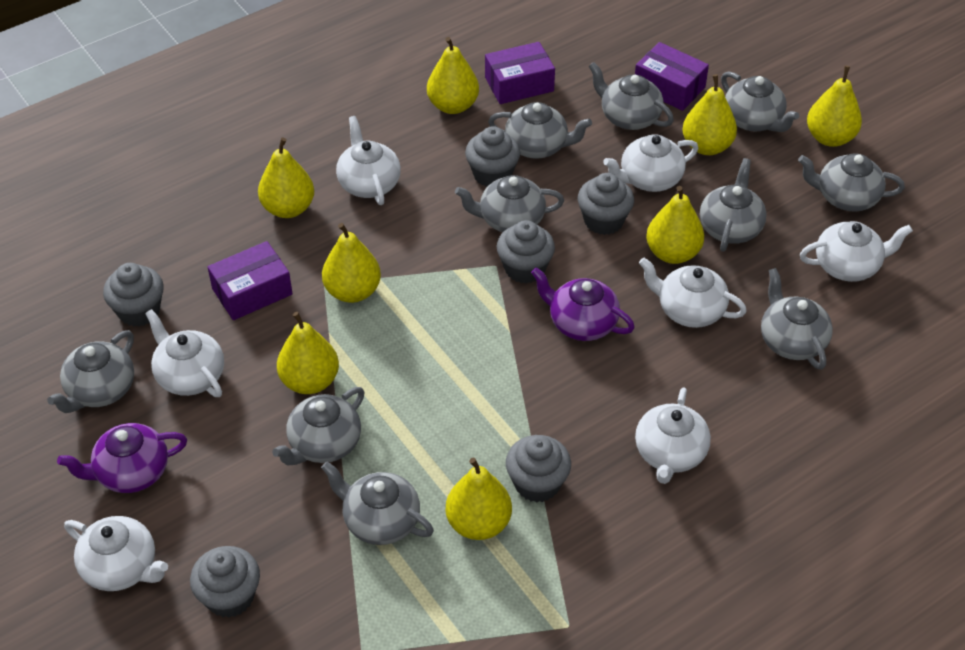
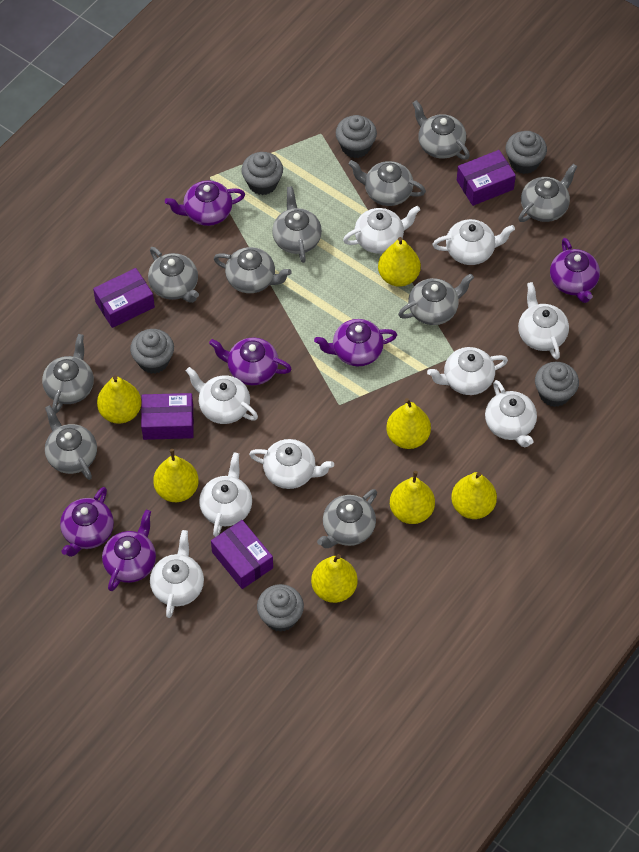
purple box: [208,241,293,320] [485,42,555,104] [635,42,709,111] = 3 -> [93,268,155,328] [141,393,194,440] [211,520,273,589] [457,150,516,206] = 4
purple teapot: [57,423,187,493] [531,267,635,341] = 2 -> [60,487,114,557] [102,510,156,591] [165,180,245,226] [209,337,292,385] [314,319,397,366] [550,238,600,303] = 6
white teapot: [64,516,168,591] [145,309,224,397] [336,116,401,205] [603,134,698,192] [635,387,711,484] [639,258,747,328] [800,221,913,282] = 7 -> [150,530,204,618] [186,367,258,424] [199,453,252,537] [249,439,334,489] [343,206,420,254] [427,347,508,395] [433,219,515,265] [485,380,537,447] [518,282,569,360] = 9
yellow pear: [258,137,314,218] [277,312,339,394] [322,223,381,303] [427,37,479,114] [446,458,512,540] [646,186,704,264] [682,74,737,155] [807,66,862,147] = 8 -> [97,375,141,424] [153,449,199,502] [311,554,358,603] [378,237,421,287] [386,398,431,449] [390,471,435,524] [451,472,497,519] = 7

